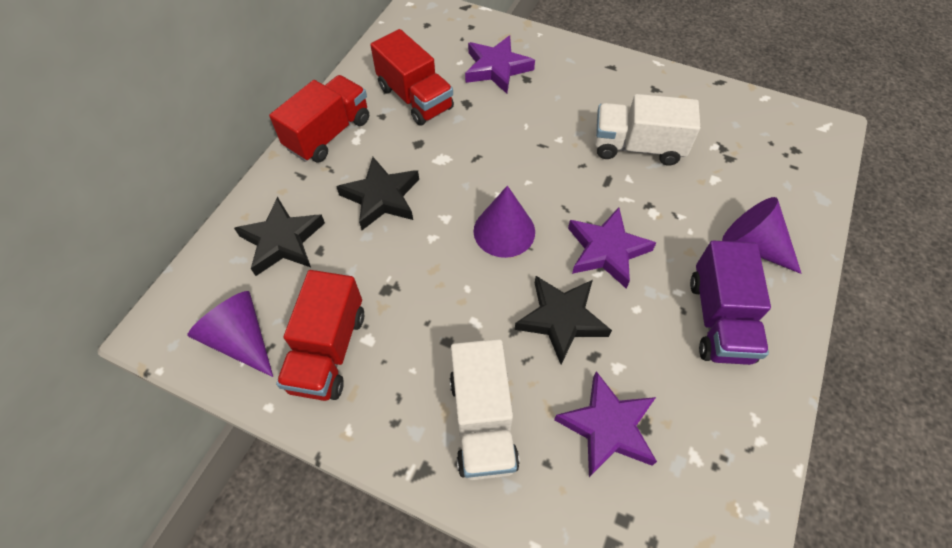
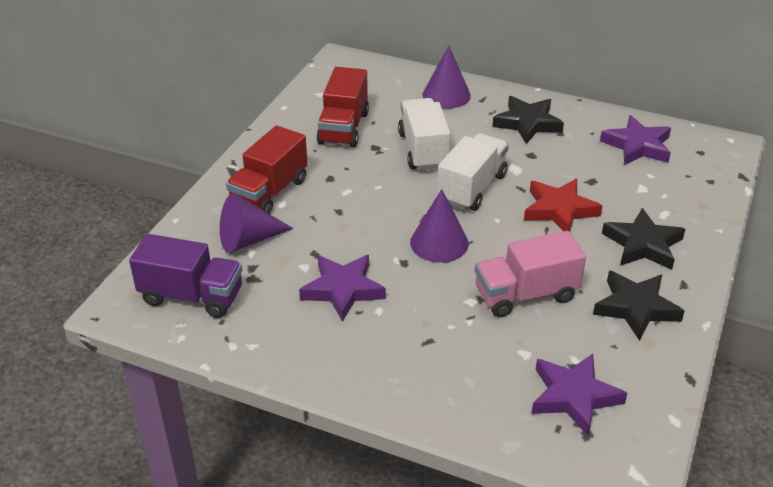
pink truck: none = 0 -> [475,231,586,317] = 1
red star: none = 0 -> [524,179,602,232] = 1
red truck: [269,75,369,163] [276,270,364,401] [370,29,454,126] = 3 -> [226,125,308,214] [317,67,369,148] = 2

